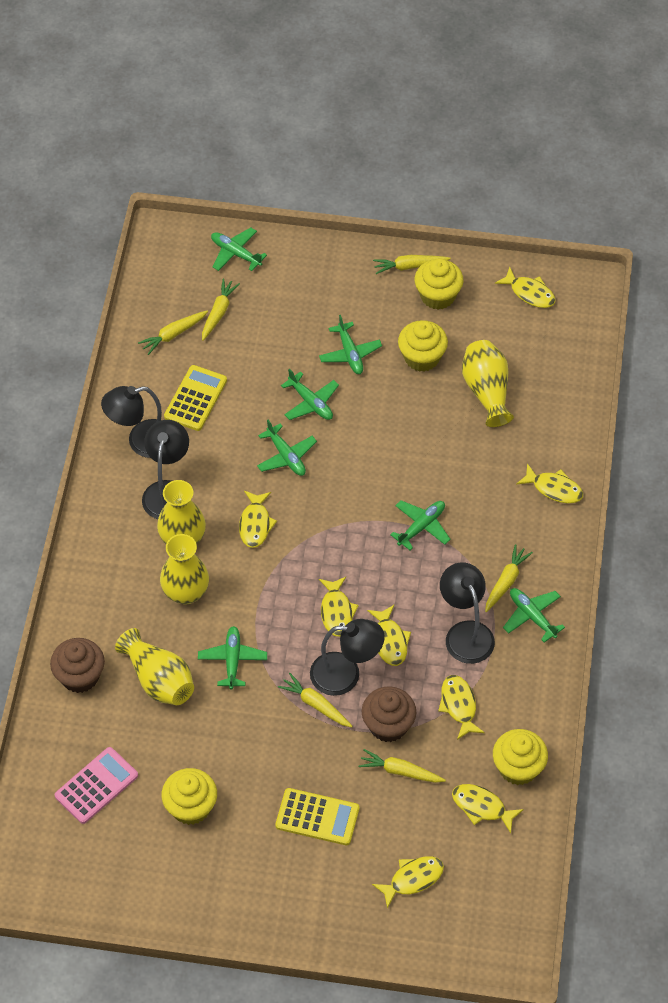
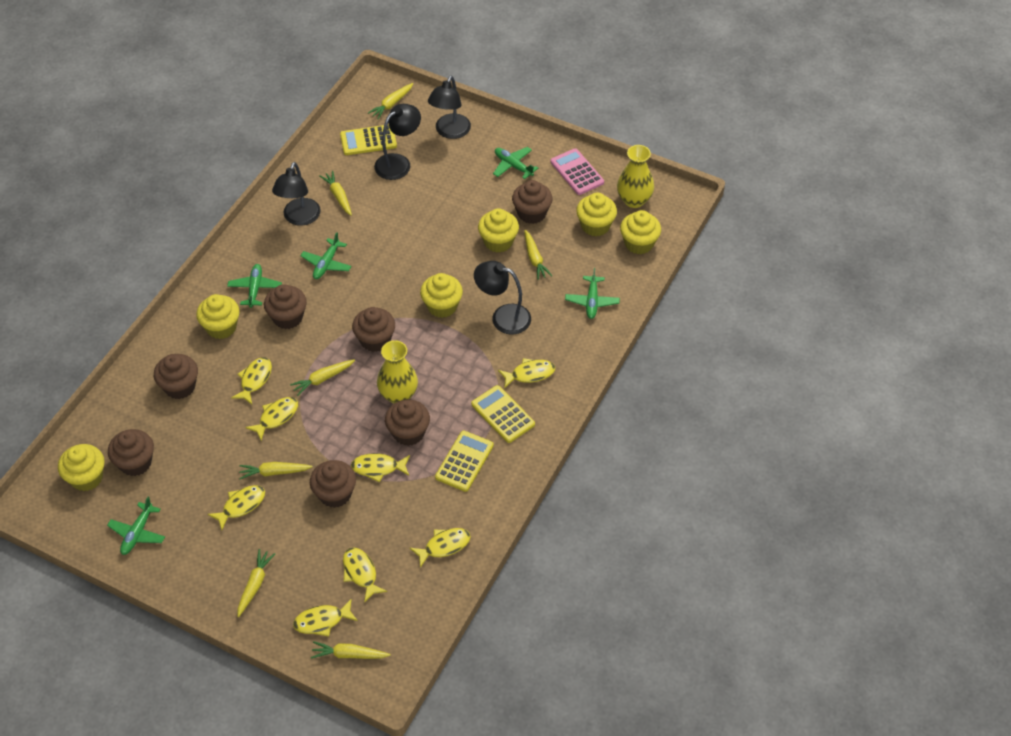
brown cupcake: [50,638,105,693] [362,686,417,742] = 2 -> [108,429,154,476] [154,354,198,399] [264,284,307,329] [310,460,356,508] [352,307,395,352] [385,400,430,446] [512,180,553,224] = 7
green plane: [198,626,267,690] [211,228,267,271] [257,420,317,476] [281,368,339,420] [319,315,382,374] [390,500,451,550] [503,588,565,642] = 7 -> [107,497,165,555] [227,264,282,308] [300,232,352,279] [493,147,538,179] [565,268,620,319] = 5
yellow calculator: [164,365,227,431] [275,788,359,845] = 2 -> [340,124,397,155] [435,431,494,492] [471,385,535,443] = 3
yellow carrot: [138,310,208,355] [202,279,240,341] [278,673,353,727] [358,749,446,783] [373,255,451,274] [485,544,533,612] = 6 -> [237,549,275,617] [239,462,312,479] [290,359,355,396] [311,641,391,659] [320,171,352,216] [368,83,413,119] [524,230,552,280] = 7
yellow cupcake: [161,768,217,825] [398,320,448,372] [414,259,463,310] [493,729,548,785] = 4 -> [58,444,105,491] [196,294,240,339] [420,273,463,318] [478,208,519,253] [576,193,617,236] [620,210,661,254] = 6
yellow vase: [115,628,194,705] [157,480,206,544] [160,534,209,604] [462,340,514,427] = 4 -> [377,340,418,403] [617,145,654,208] = 2

